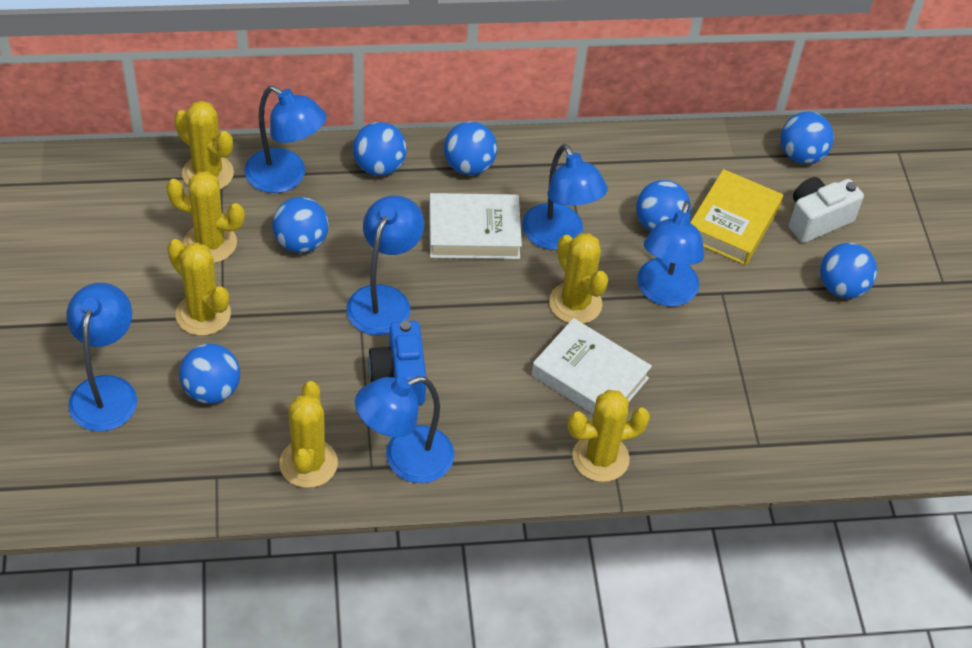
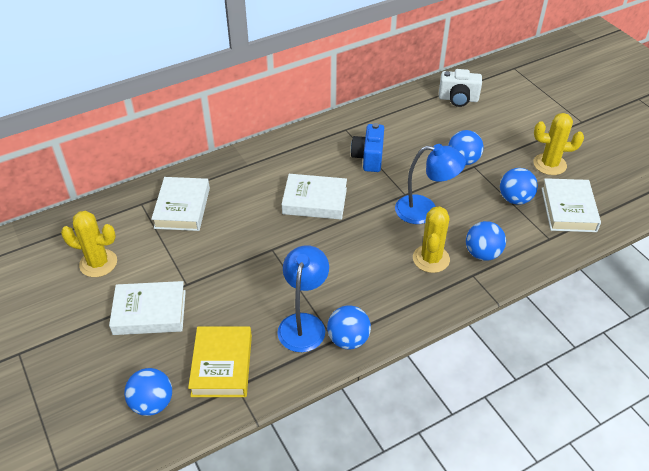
blue ball: [179,344,240,404] [272,197,329,253] [353,122,407,176] [444,121,497,175] [636,180,691,231] [780,112,834,164] [820,243,877,299] = 7 -> [124,368,172,416] [327,305,371,349] [448,130,484,165] [466,221,506,261] [500,168,538,205] = 5
blue lamp: [66,283,137,431] [245,85,327,193] [346,195,424,335] [355,376,454,483] [522,144,608,250] [637,201,704,306] = 6 -> [277,245,329,352] [395,144,466,224] = 2
white book: [429,193,522,259] [531,318,652,414] = 2 -> [109,281,186,335] [151,177,210,231] [282,174,347,220] [541,178,601,232] = 4
yellow cactus: [166,171,245,263] [167,239,231,336] [174,101,234,190] [279,381,338,488] [549,233,608,324] [568,390,650,482] = 6 -> [61,211,117,277] [413,206,450,273] [533,113,584,175] = 3

